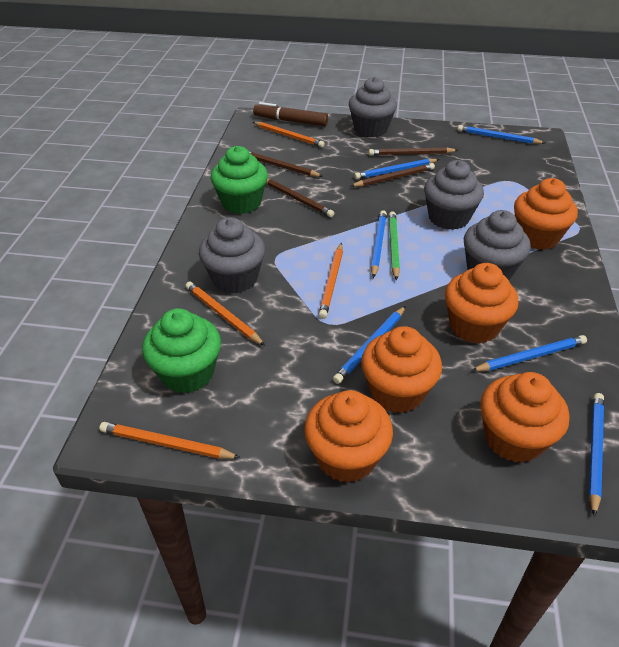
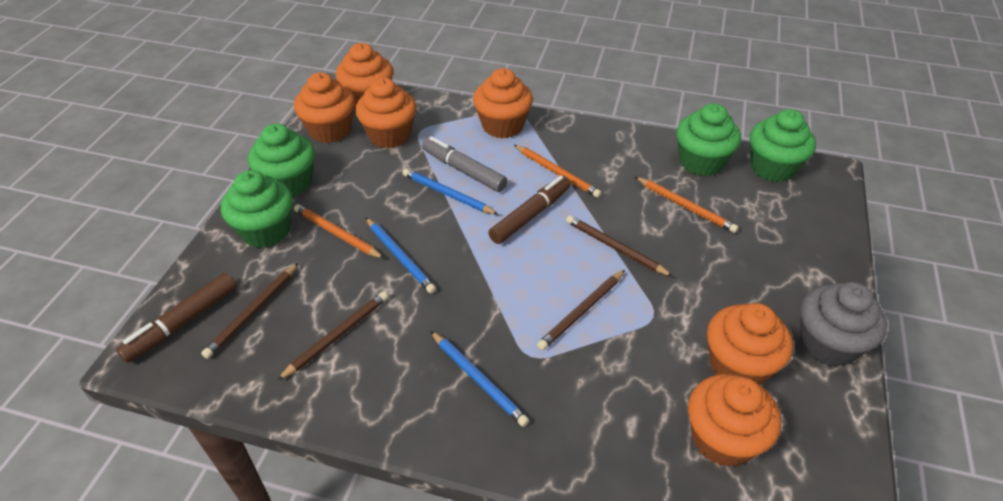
blue pencil: [333,306,406,384] [354,159,439,180] [371,210,387,278] [457,125,545,144] [471,335,587,371] [589,393,604,517] = 6 -> [366,218,436,294] [402,168,499,215] [430,331,529,427] = 3
brown marker: [253,102,328,126] = 1 -> [116,273,237,363] [488,176,571,244] = 2
green cupcake: [142,308,221,394] [211,146,268,214] = 2 -> [221,170,293,248] [248,124,315,197] [676,103,741,176] [750,109,816,182] = 4
green pencil: [389,211,400,280] = 1 -> none = 0
grey cupcake: [199,217,265,293] [349,77,397,137] [424,160,484,230] [464,210,531,280] = 4 -> [800,282,887,367] = 1
grey marker: none = 0 -> [422,136,508,192] = 1
orange cupcake: [304,390,393,483] [361,326,442,413] [445,263,519,343] [480,372,570,463] [514,178,578,250] = 5 -> [294,72,355,143] [336,43,393,108] [355,78,416,149] [473,68,533,138] [688,374,781,467] [707,303,793,385] = 6
orange pencil: [99,422,241,459] [186,281,265,346] [253,122,325,147] [319,243,343,319] = 4 -> [294,204,385,259] [514,145,602,198] [635,177,738,233] = 3

